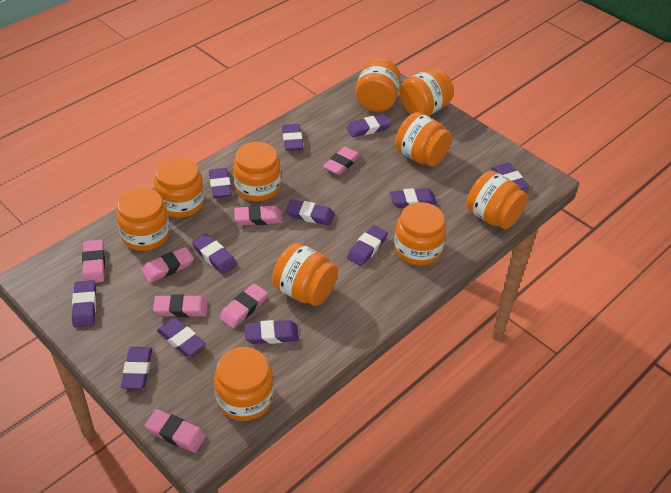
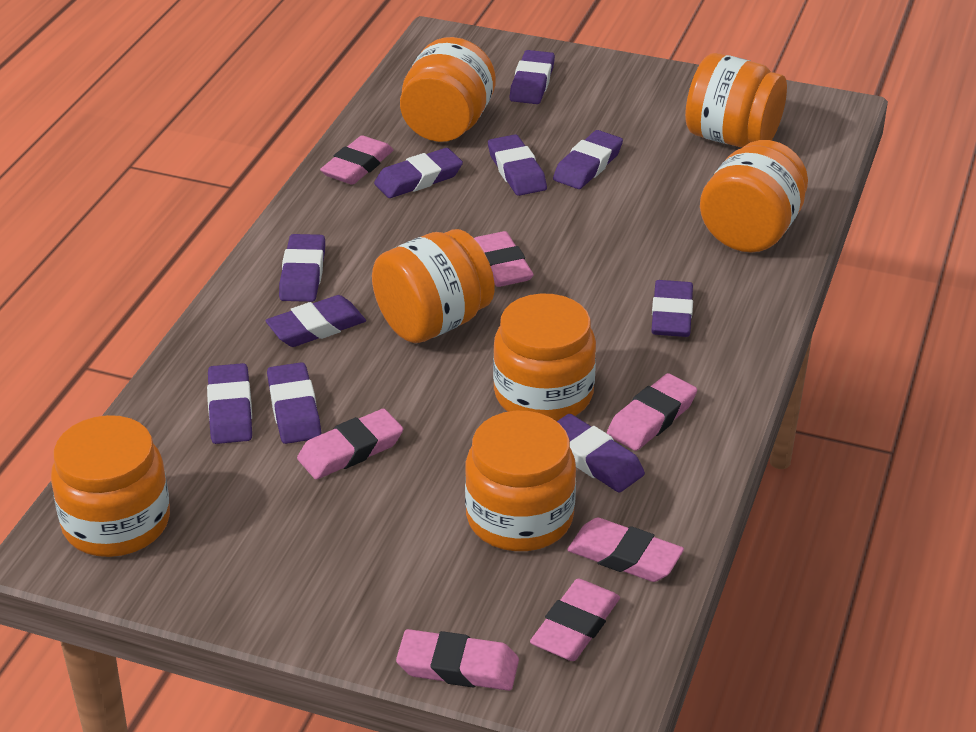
orange jar: [116,188,170,251] [154,157,204,218] [214,347,273,421] [233,142,281,202] [272,243,338,306] [355,59,401,112] [394,202,446,266] [395,112,452,167] [400,69,454,116] [466,170,528,229] = 10 -> [51,415,170,557] [372,229,495,343] [400,37,496,142] [465,411,576,551] [493,294,596,421] [685,53,787,147] [700,140,808,253] = 7
purple eraser: [72,280,96,328] [121,347,152,389] [157,318,206,357] [192,234,237,274] [209,168,232,198] [244,320,299,344] [282,124,303,151] [286,199,335,226] [347,114,391,137] [347,225,388,266] [390,188,437,208] [491,162,530,190] = 12 -> [207,363,252,444] [265,295,366,347] [267,362,321,444] [279,234,325,302] [374,148,463,198] [488,134,547,196] [509,50,555,104] [553,130,623,189] [557,414,645,493] [651,280,693,337] = 10

